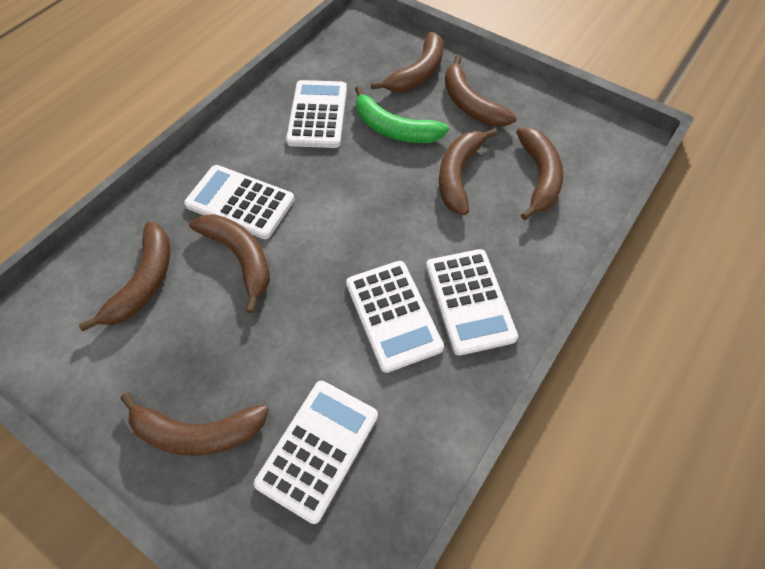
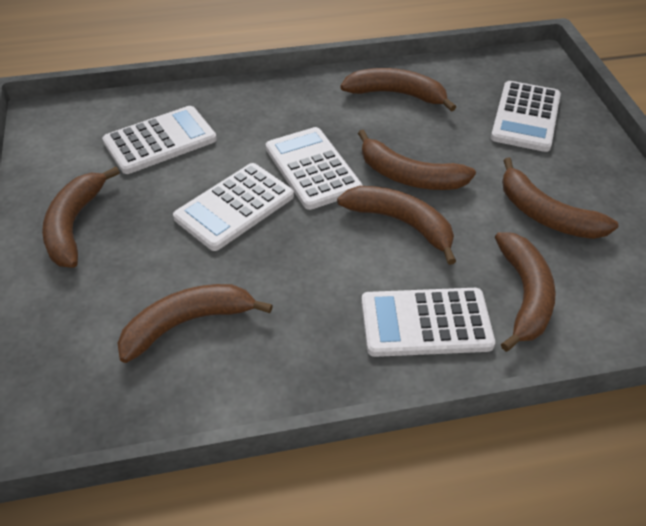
green banana: [355,86,449,143] = 1 -> none = 0

